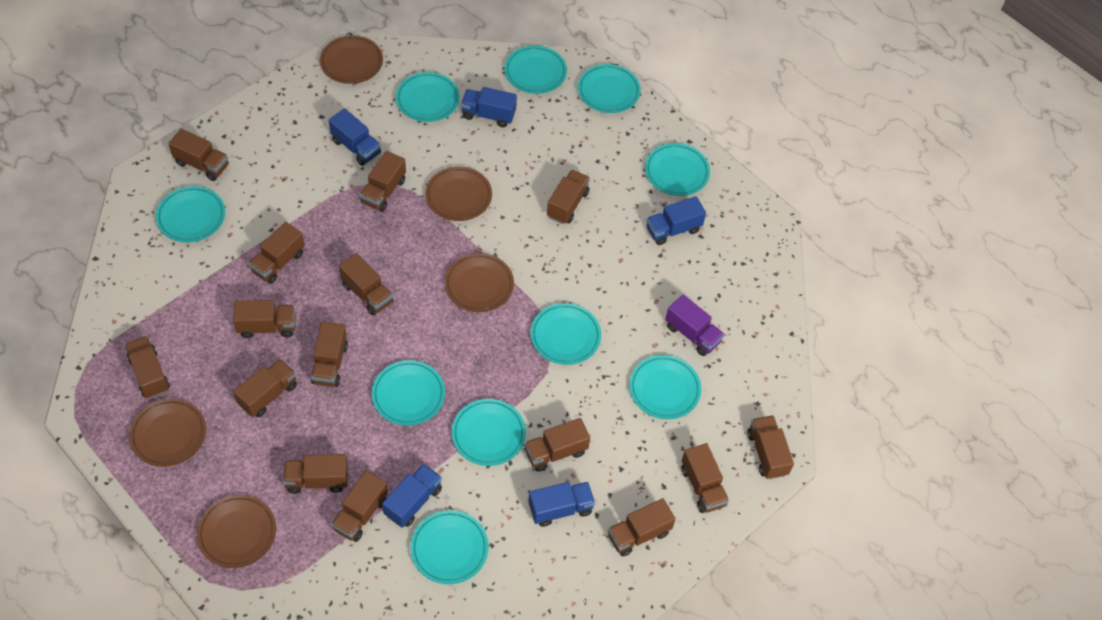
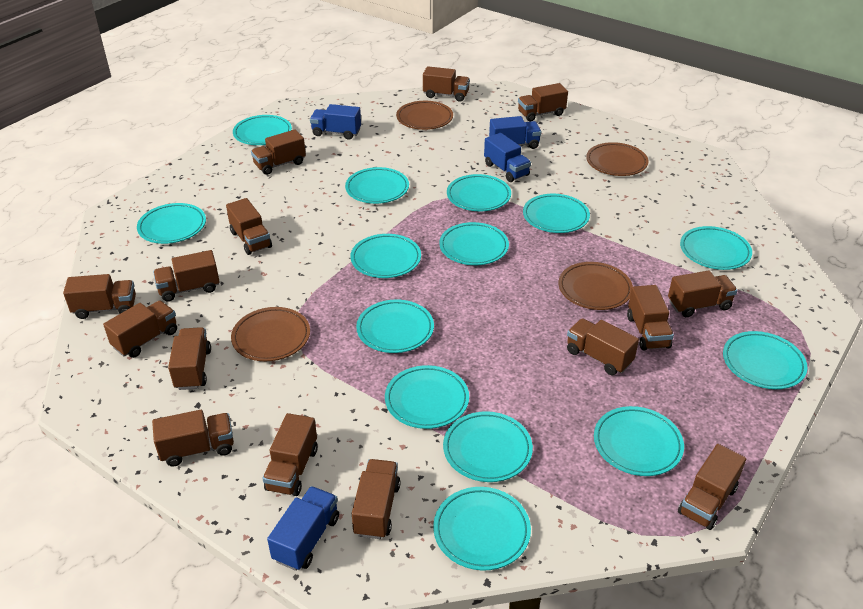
blue truck: [329,108,381,166] [382,463,442,528] [461,87,517,127] [528,482,595,527] [646,196,706,245] = 5 -> [267,486,339,571] [310,104,361,140] [484,133,531,182] [489,116,541,149] = 4
brown plate: [129,399,206,467] [197,495,276,568] [320,35,383,84] [425,166,492,221] [445,253,514,312] = 5 -> [231,307,310,361] [396,101,453,130] [558,262,633,310] [586,142,648,176] = 4
purple truck: [665,295,725,356] = 1 -> none = 0
turquoise plate: [156,186,225,242] [372,360,445,426] [396,72,460,122] [411,510,489,584] [452,399,526,466] [505,45,567,94] [531,303,601,365] [578,64,641,113] [630,355,701,419] [645,143,710,196] = 10 -> [137,203,206,244] [233,115,292,145] [345,167,409,204] [350,234,421,278] [356,300,434,353] [385,365,469,429] [433,487,531,570] [439,222,509,265] [443,411,533,482] [447,174,511,211] [523,194,590,233] [594,406,684,476] [680,226,752,270] [723,331,808,389] = 14

